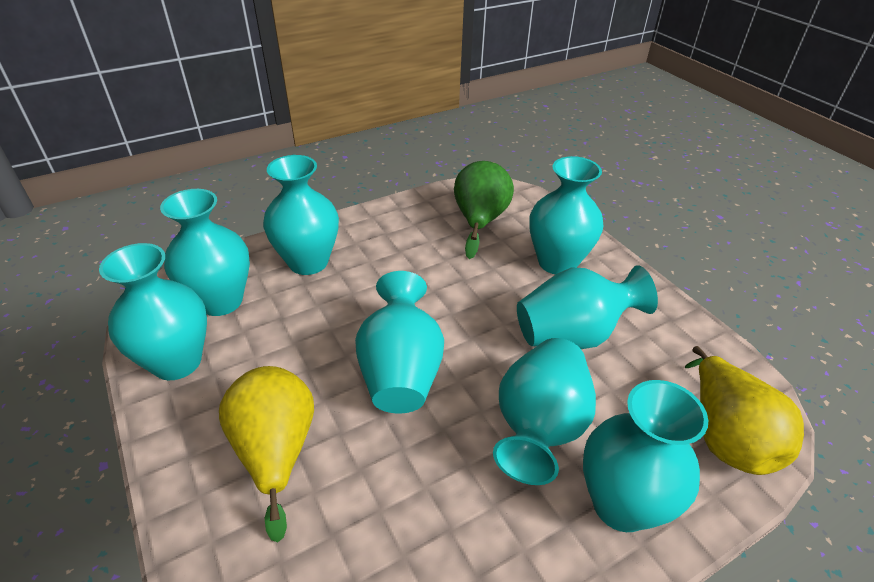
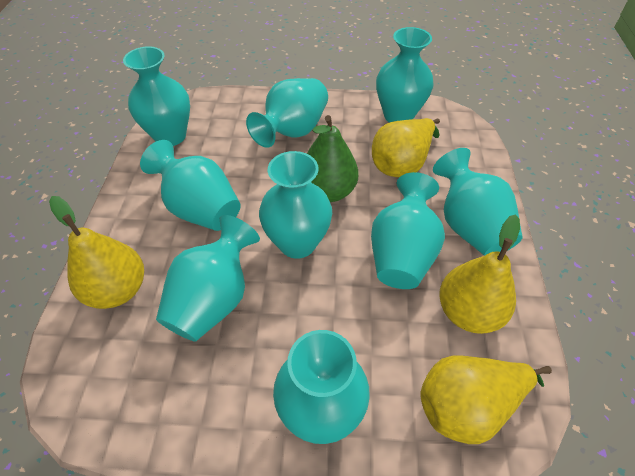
turquoise vase: [99,243,207,380] [160,189,250,316] [263,155,339,275] [355,271,444,413] [493,338,596,485] [517,265,658,349] [529,156,604,275] [583,380,708,532] = 8 -> [123,46,190,146] [140,140,241,231] [156,215,260,342] [246,78,328,148] [259,151,332,259] [273,330,370,444] [371,172,445,289] [376,27,434,122] [433,148,523,256] = 9
yellow pear: [219,366,314,542] [685,346,804,475] = 2 -> [49,196,144,309] [372,118,440,177] [420,356,552,444] [439,214,520,334] = 4

